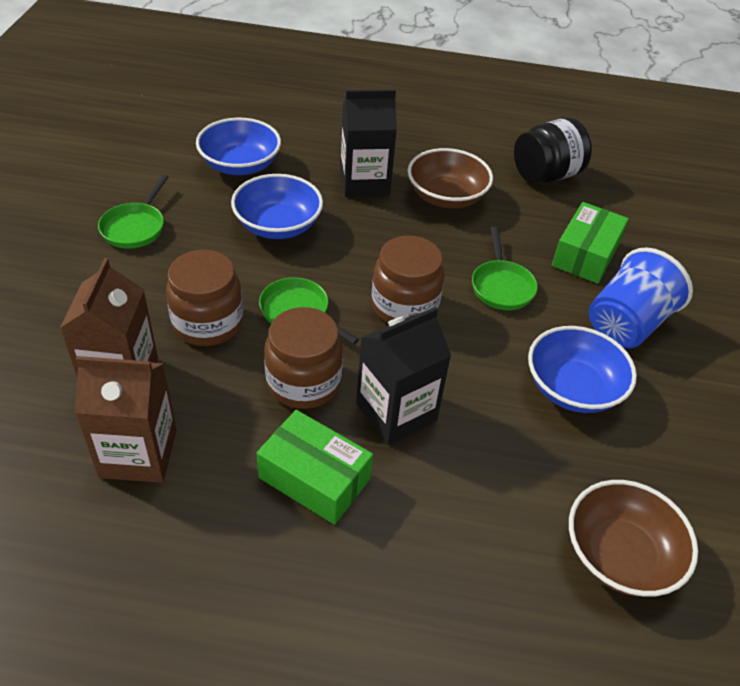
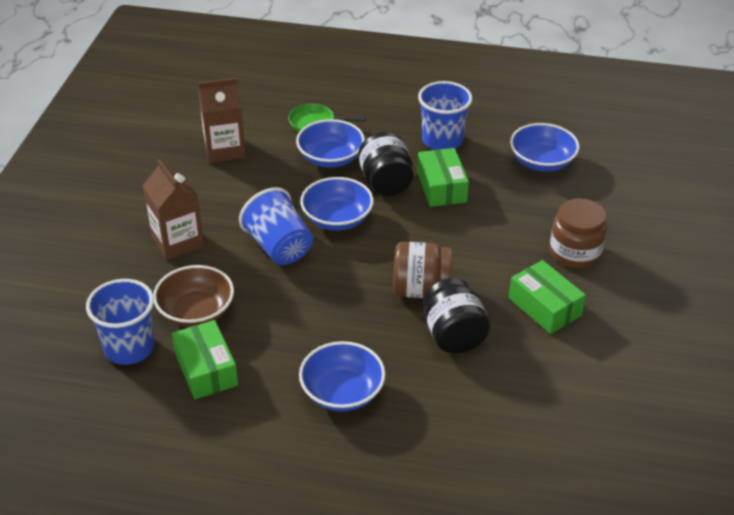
black carton: [340,90,397,197] [356,307,451,445] = 2 -> none = 0
black jar: [514,117,592,183] = 1 -> [358,132,414,196] [423,278,490,353] = 2
blue bowl: [196,118,281,175] [231,174,323,239] [528,326,637,413] = 3 -> [296,119,365,168] [299,341,385,412] [300,177,374,231] [510,123,579,172] = 4
blue cup: [589,247,693,348] = 1 -> [86,279,155,365] [239,187,313,265] [418,81,472,150] = 3
brown bowl: [408,148,493,208] [569,480,698,597] = 2 -> [153,265,234,327] = 1
brown jar: [166,250,243,346] [264,307,343,409] [372,235,444,323] = 3 -> [393,242,452,298] [550,198,607,268] = 2
green box: [257,410,373,525] [552,202,629,284] = 2 -> [172,320,238,399] [417,148,469,207] [509,260,586,334] = 3
green pan: [98,174,169,249] [259,278,359,344] [472,227,538,310] = 3 -> [288,104,366,132] = 1

